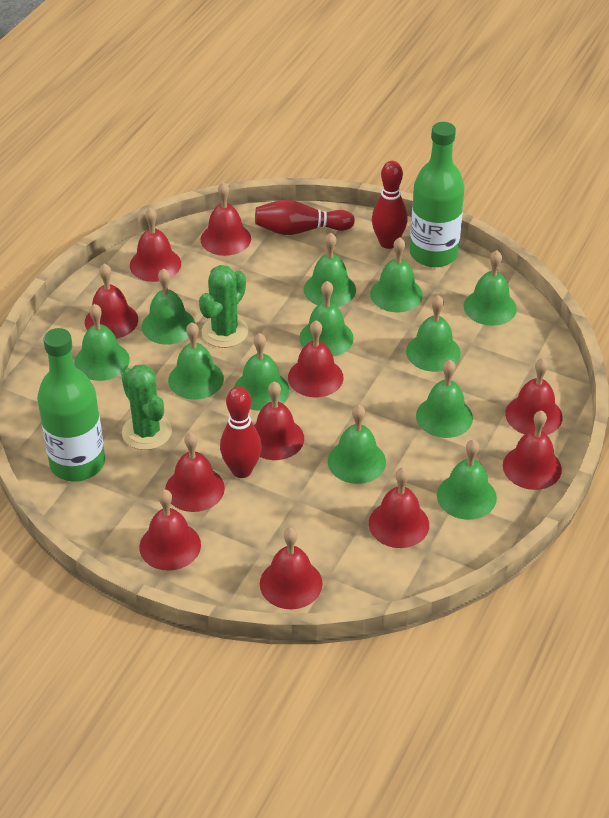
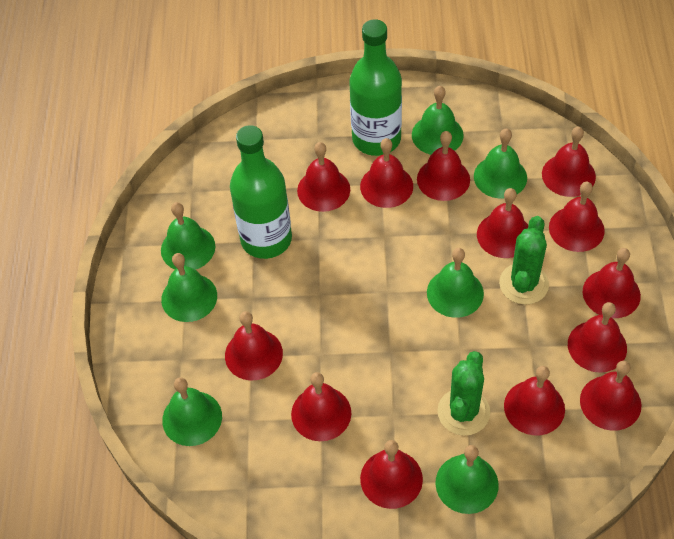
green bell: [74,304,130,381] [142,268,195,345] [168,322,224,400] [234,333,289,411] [299,281,354,356] [304,233,356,307] [328,405,386,484] [370,237,423,312] [406,295,461,372] [416,360,473,438] [437,440,497,520] [464,250,517,326] = 12 -> [161,202,215,270] [161,253,217,322] [162,377,222,446] [412,86,464,155] [427,248,484,318] [435,445,499,514] [474,129,527,198] = 7
red bell: [85,264,138,339] [130,208,181,282] [139,489,201,571] [165,432,225,512] [201,182,251,256] [254,381,304,460] [260,527,323,609] [288,320,344,397] [369,468,429,548] [503,410,562,490] [505,358,562,435] = 11 -> [225,311,283,381] [291,372,351,441] [297,142,350,212] [360,138,413,208] [360,440,423,509] [417,131,470,201] [477,188,528,258] [504,366,565,435] [542,127,596,197] [549,182,605,252] [568,302,627,373] [580,361,641,431] [583,248,641,318] = 13
red bowling pin: [220,386,262,478] [255,200,355,235] [372,161,408,249] = 3 -> none = 0

